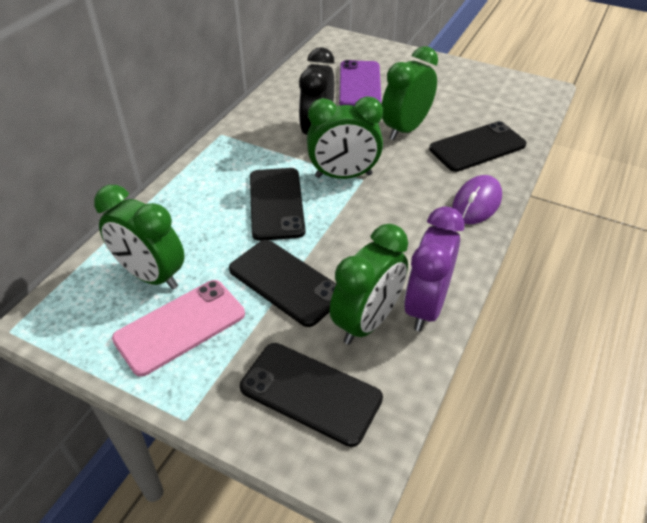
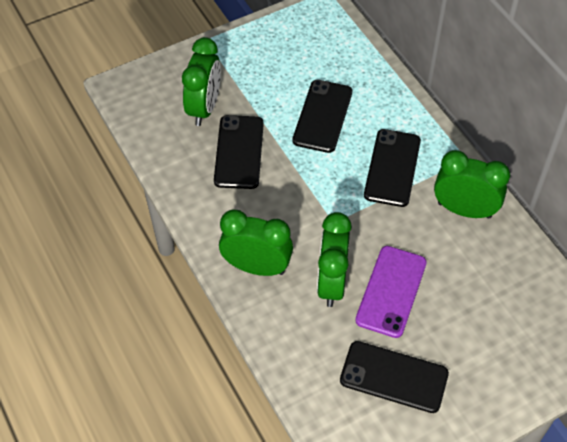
black clock: [299,47,334,135] = 1 -> none = 0
pink phone: [112,280,245,377] = 1 -> none = 0
purple clock: [404,206,465,331] = 1 -> none = 0
purple mouse: [452,175,502,224] = 1 -> none = 0

